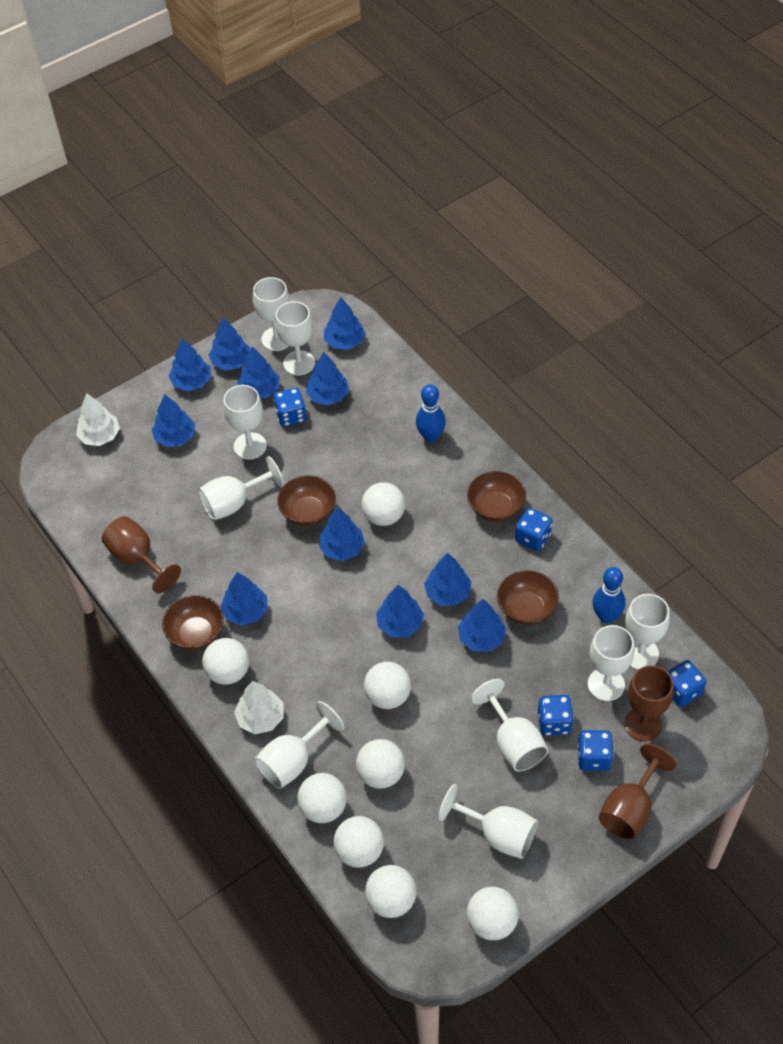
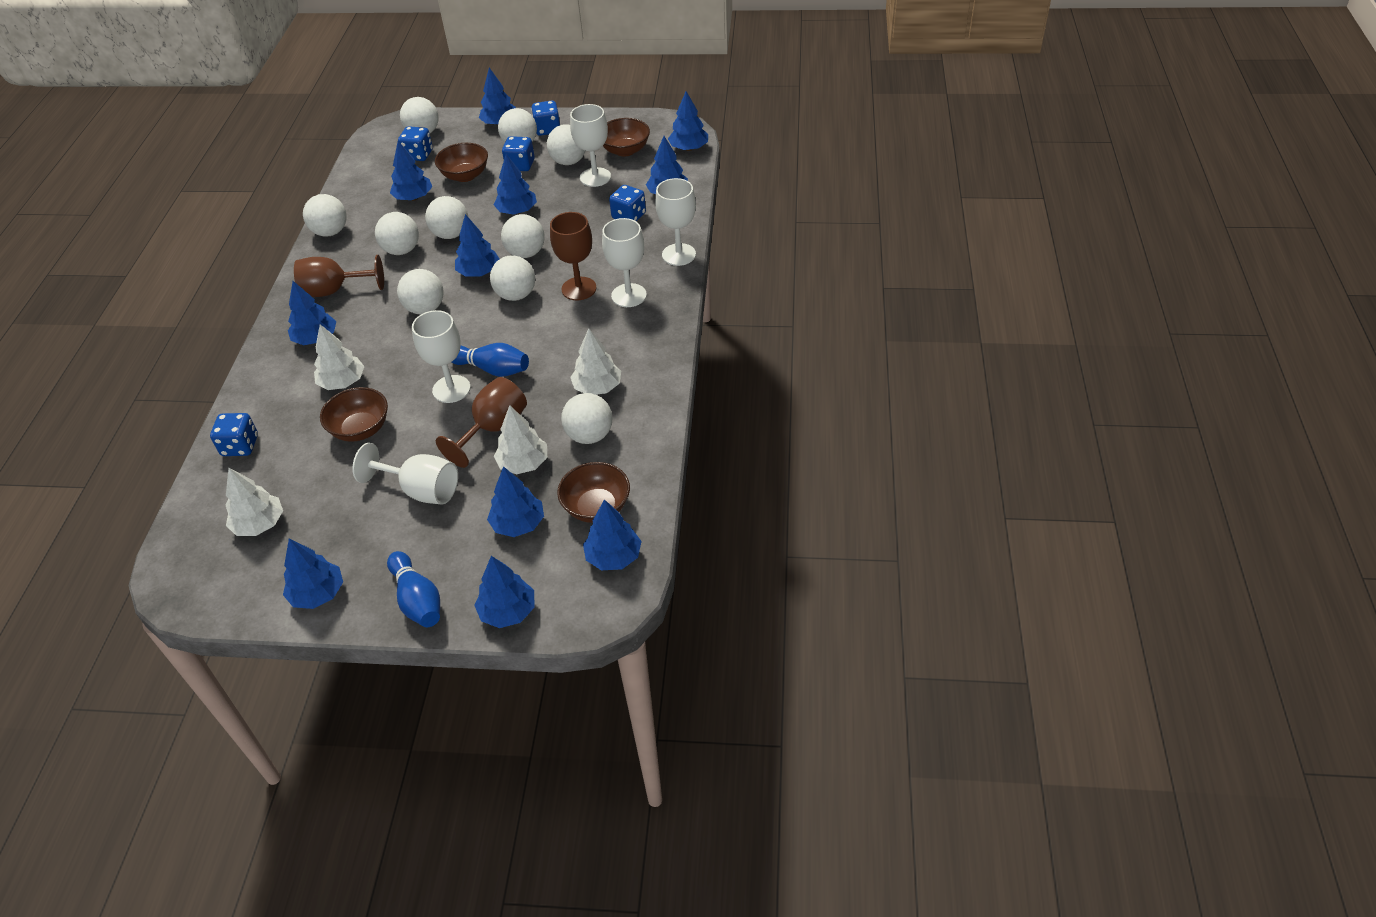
white ball: [202,638,249,685] [297,773,347,823] [333,816,384,868] [356,739,405,789] [362,482,405,526] [364,662,411,709] [365,865,417,918] [467,887,519,940] = 8 -> [303,194,347,237] [375,212,419,255] [397,269,444,314] [400,97,439,133] [425,196,468,239] [490,255,535,301] [498,108,537,143] [501,214,545,258] [547,124,585,165] [561,393,613,444] = 10
white goblet: [198,456,284,521] [224,385,267,460] [253,277,290,351] [254,701,344,789] [275,301,315,376] [438,784,538,859] [471,679,548,772] [588,625,634,701] [625,594,670,669] = 9 -> [352,443,458,505] [412,310,470,403] [570,104,611,187] [602,218,647,307] [655,178,696,266] = 5
white tree: [76,393,120,446] [234,681,283,734] = 2 -> [226,468,283,536] [314,325,365,390] [494,405,547,474] [570,328,621,395] = 4

